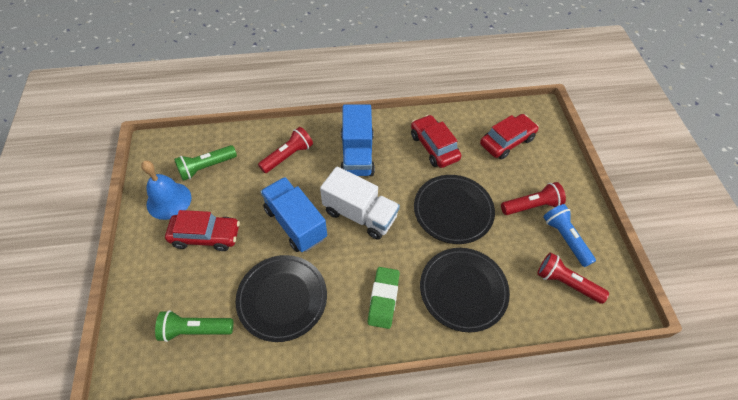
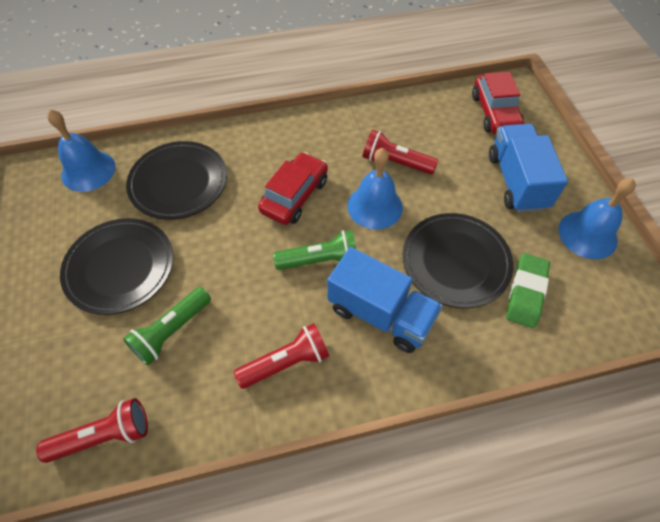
blue bell: [141,161,191,220] = 1 -> [47,109,116,192] [347,148,403,230] [558,178,636,259] = 3
blue flashlight: [543,204,596,267] = 1 -> none = 0
red car: [165,210,240,251] [411,115,461,168] [480,114,539,159] = 3 -> [258,152,328,225] [472,72,524,134] = 2
white truck: [320,166,400,239] = 1 -> none = 0

